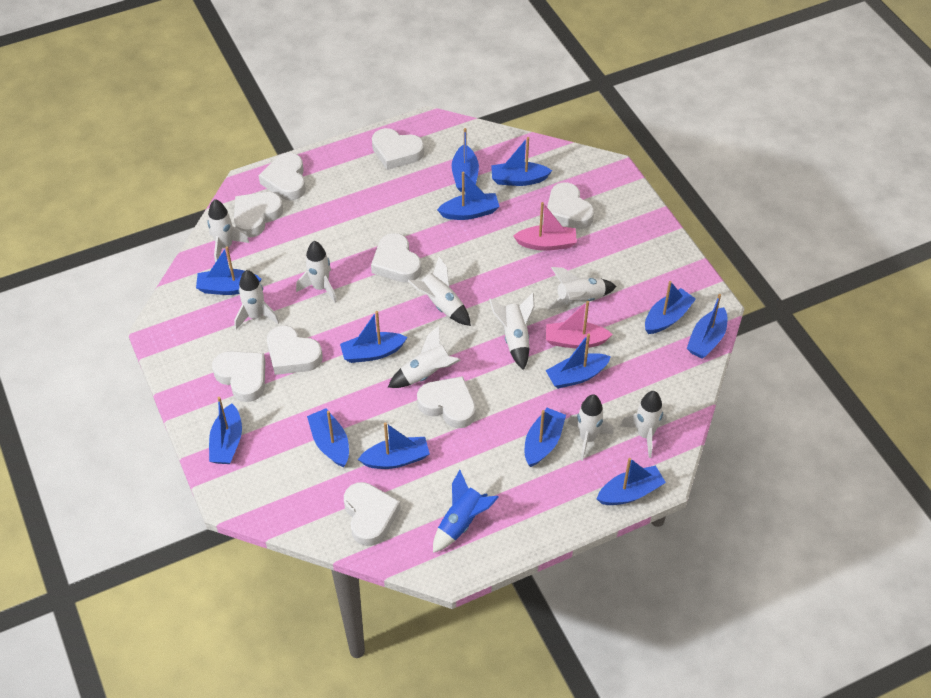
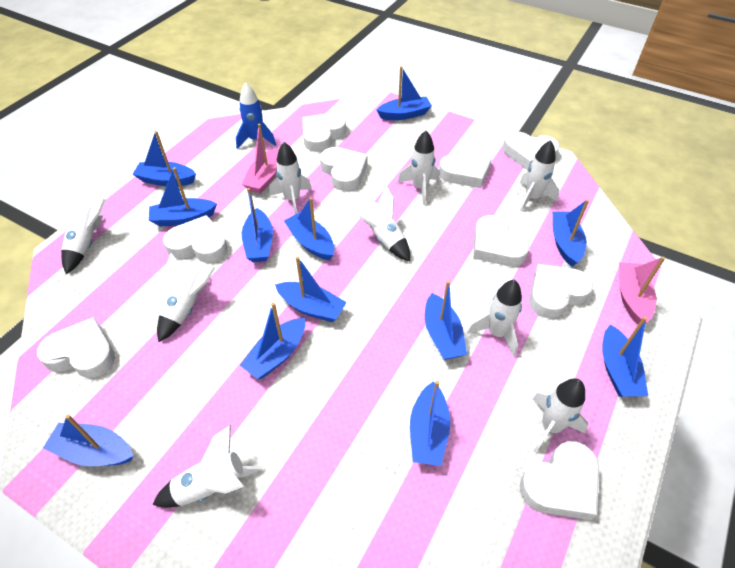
blue boat: [196,246,262,295] [209,397,242,464] [307,408,349,467] [340,311,407,363] [358,422,430,469] [437,172,500,220] [452,128,479,192] [491,137,552,186] [525,408,566,467] [545,333,611,389] [597,458,666,505] [645,281,696,334] [687,294,727,359] = 13 -> [43,415,133,466] [133,131,196,186] [149,167,217,226] [240,303,305,379] [242,188,273,262] [275,256,347,322] [284,197,334,261] [376,66,432,120] [410,381,450,466] [425,281,467,360] [553,199,589,266] [603,317,648,397] = 12

